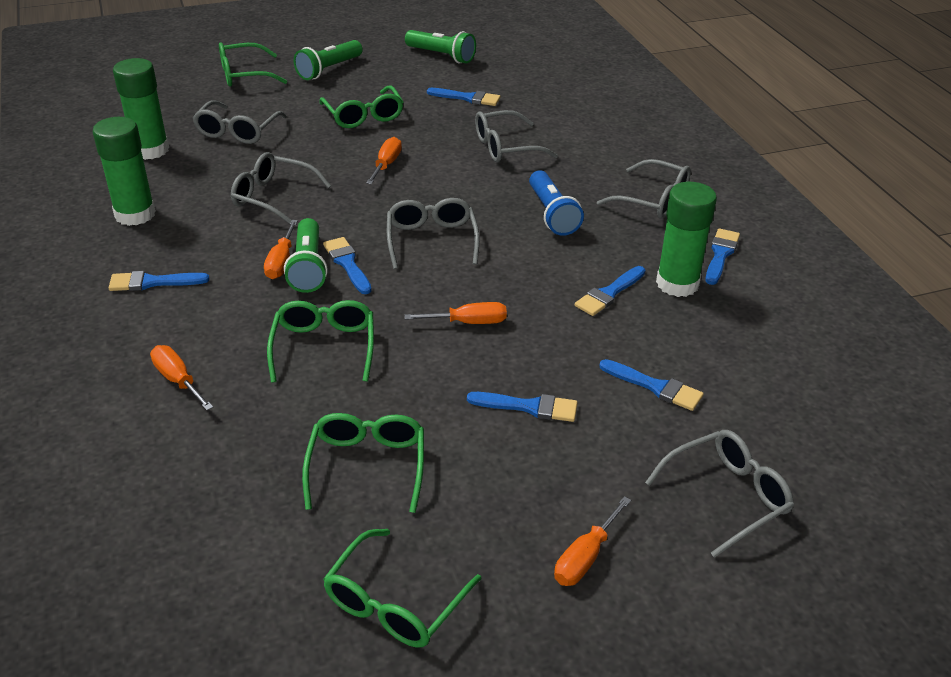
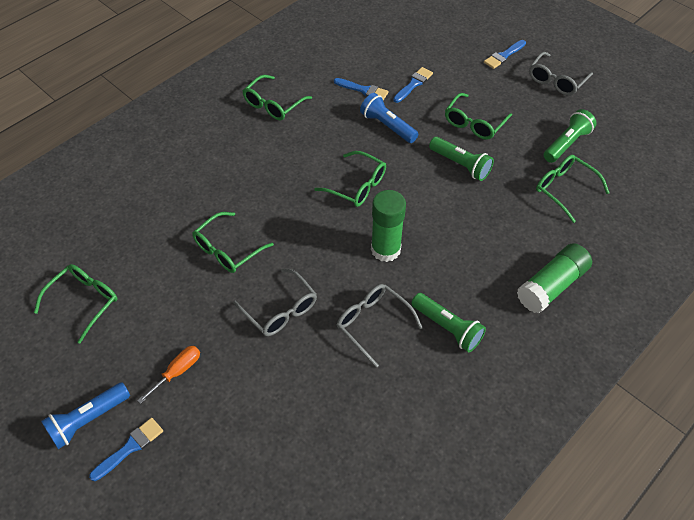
blue brush: [109,271,210,291] [323,237,371,294] [427,88,500,106] [467,392,578,422] [575,266,645,316] [599,359,704,411] [705,228,740,285] = 7 -> [89,418,163,481] [334,78,389,101] [393,67,433,103] [484,40,526,69] = 4
blue flashlight: [529,170,584,236] = 1 -> [41,382,130,449] [360,93,418,143] = 2
green glasses: [219,42,287,87] [267,300,374,383] [302,413,424,513] [319,85,403,128] [323,529,481,648] = 5 -> [34,264,117,343] [192,212,274,273] [243,75,312,120] [314,151,386,207] [445,93,512,140] [536,155,610,223] = 6
green glue stick: [93,117,156,226] [113,58,169,160] [656,182,717,297] = 3 -> [371,190,406,262] [517,243,592,313] = 2
grey glasses: [193,100,287,144] [231,152,331,224] [387,198,480,269] [475,110,558,162] [597,159,691,219] [645,430,794,558] = 6 -> [233,269,317,336] [337,284,423,368] [529,52,593,96] = 3
orange screwdriver: [150,345,213,410] [264,220,298,279] [366,137,402,184] [405,302,507,324] [554,496,631,586] = 5 -> [137,346,200,404] = 1

